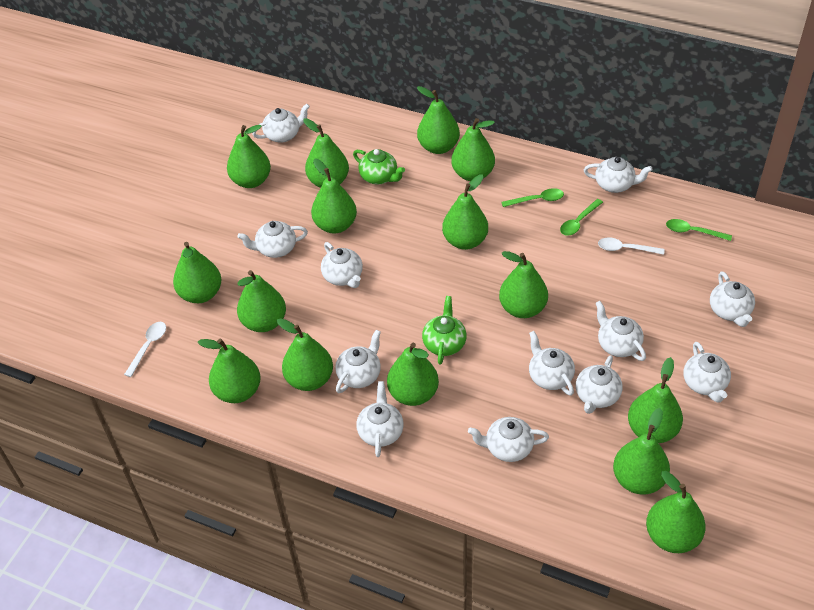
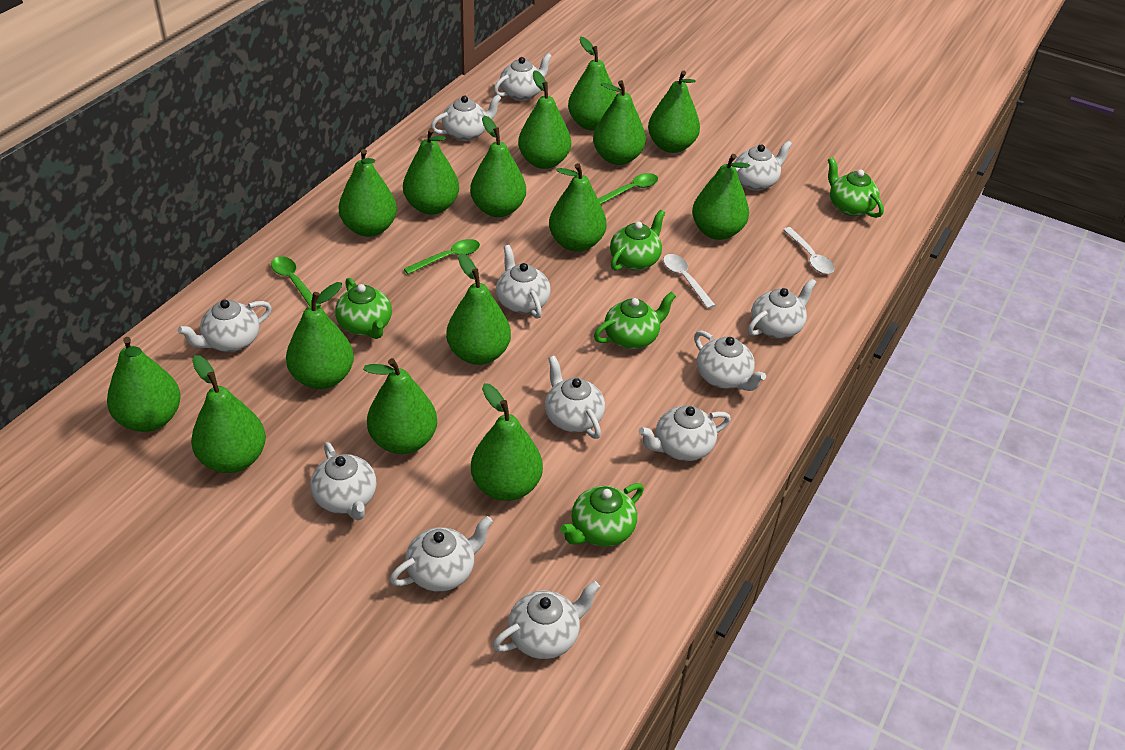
green teapot: [353,149,405,184] [422,296,467,365] = 2 -> [335,278,392,339] [560,483,644,547] [594,292,676,349] [610,210,665,271] [828,157,884,218] = 5

